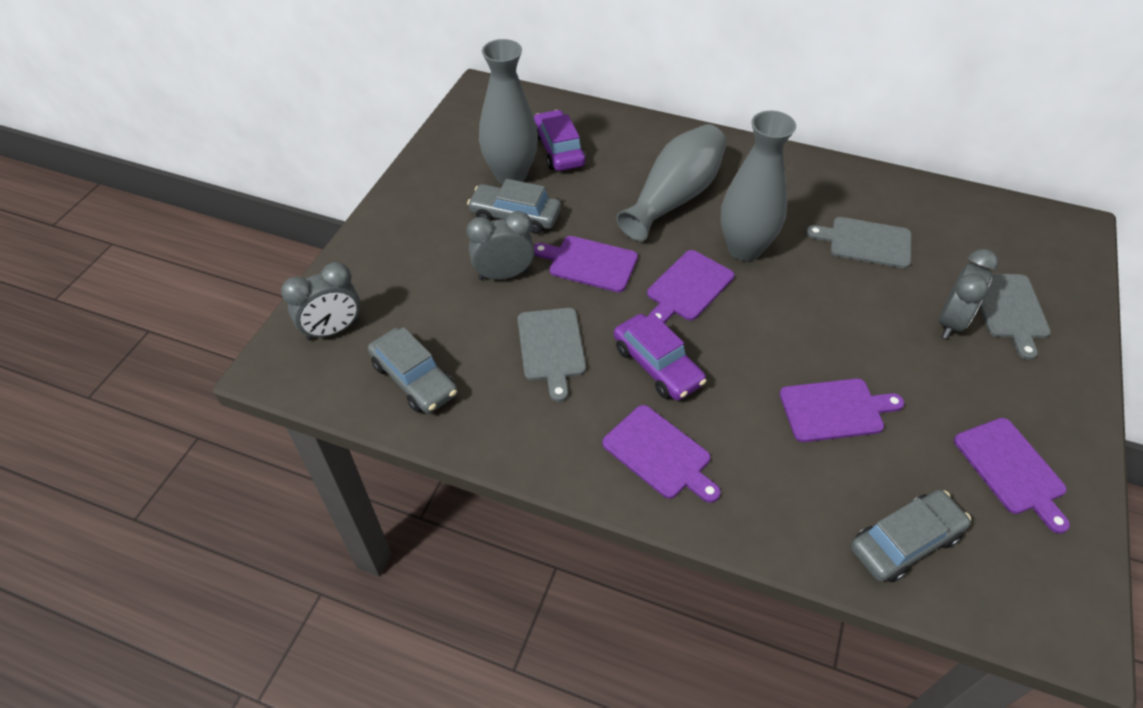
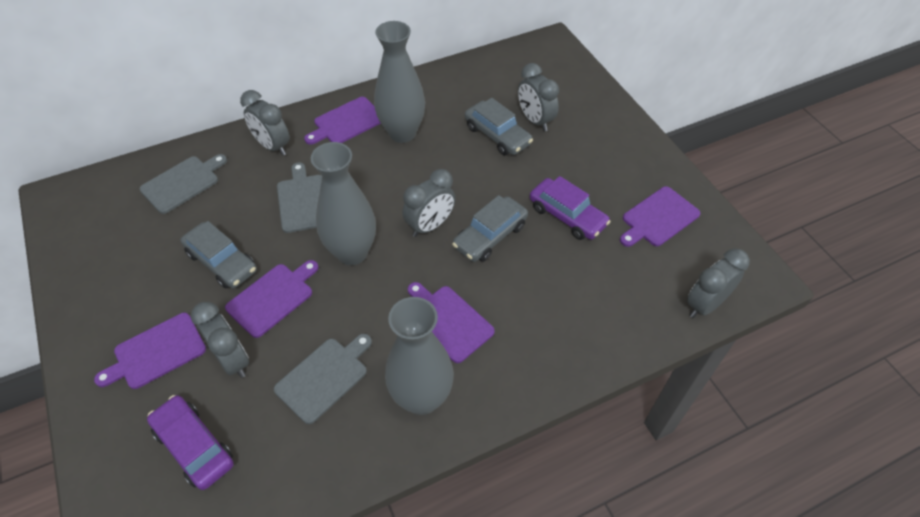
grey clock: [281,262,360,341] [467,211,535,280] [939,249,999,339] = 3 -> [191,302,249,378] [240,90,289,156] [402,169,456,237] [518,63,559,132] [687,248,750,318] = 5

